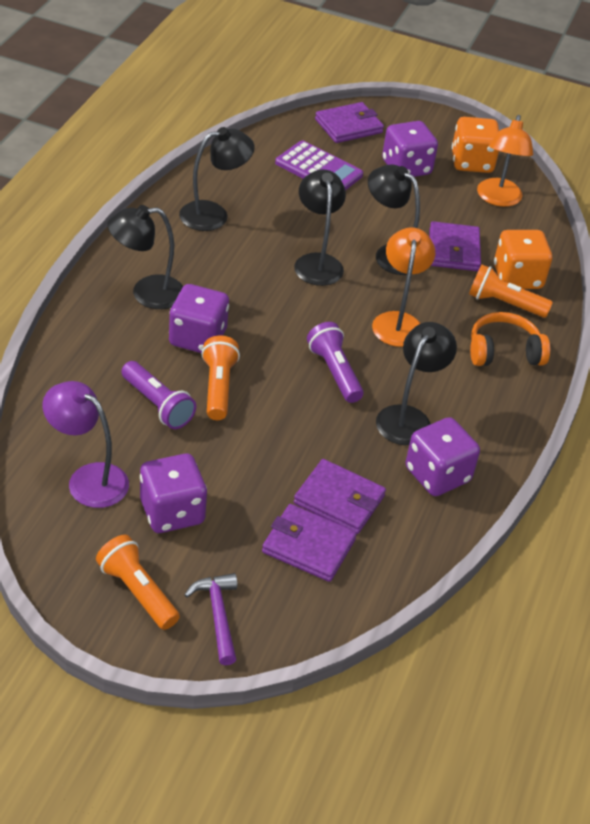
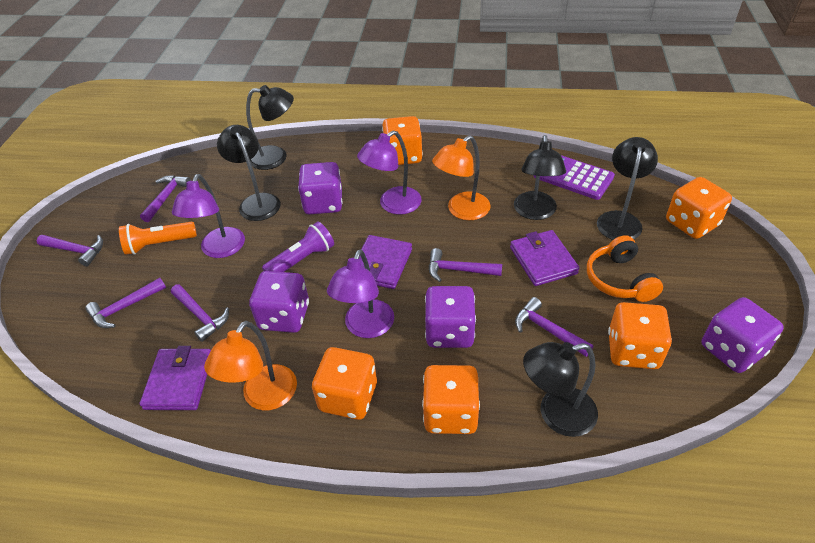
orange dice: [452,117,499,173] [494,230,552,289] = 2 -> [312,347,377,420] [382,116,423,165] [422,365,480,434] [608,302,672,369] [666,177,732,239] = 5
orange flashlight: [96,535,180,630] [201,335,240,420] [469,265,553,318] = 3 -> [119,222,197,255] = 1
purple flashlight: [121,361,196,429] [307,322,364,403] = 2 -> [262,221,334,272] = 1
purple hammer: [184,573,237,665] = 1 -> [37,235,103,266] [85,278,166,328] [140,175,191,222] [171,284,229,342] [429,248,502,282] [515,297,594,357] = 6
purple lamp: [42,381,129,508] = 1 -> [172,174,245,258] [327,249,394,338] [357,131,422,215] = 3
purple wallet: [262,504,357,582] [294,459,386,534] [315,102,384,143] [430,221,481,271] = 4 -> [140,346,211,410] [359,235,412,289] [510,230,579,286] = 3

